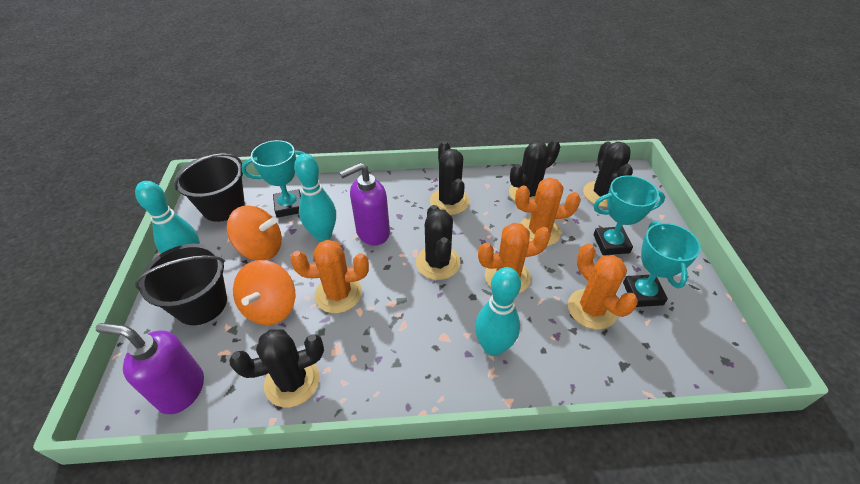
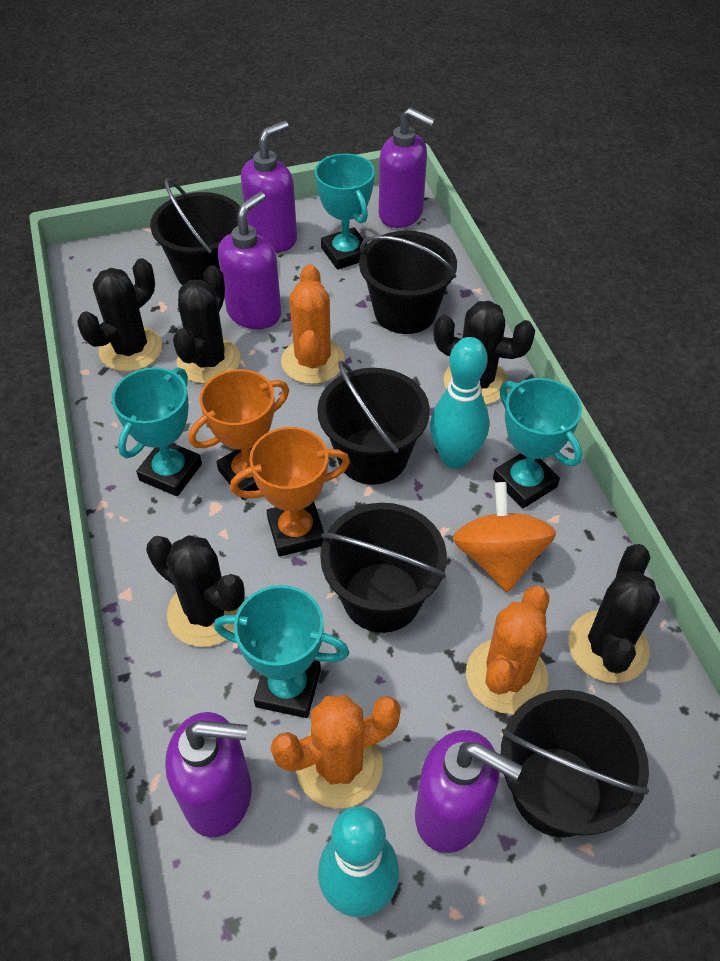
black bucket: [135,244,227,325] [174,153,245,222] = 2 -> [150,178,240,285] [317,361,430,485] [320,503,447,633] [359,231,457,334] [501,690,649,837] = 5
orange cactus: [290,240,369,313] [478,223,551,294] [515,178,581,246] [568,243,638,330] = 4 -> [271,695,401,808] [281,264,345,384] [466,586,549,714] = 3
orange spinning top: [227,206,282,260] [233,260,295,325] = 2 -> [453,482,556,592] = 1
orange trophy: none = 0 -> [189,369,289,499] [230,427,350,557] = 2
purple soap dispenser: [96,323,204,414] [339,163,390,245] = 2 -> [165,712,251,838] [218,192,282,329] [241,121,297,252] [379,107,436,228] [415,730,522,853] = 5
turquoise bowling pin: [135,181,200,254] [294,153,336,242] [475,267,521,356] = 3 -> [318,806,399,917] [430,337,489,469] = 2
turquoise trophy: [241,140,304,218] [593,175,665,255] [623,221,701,307] = 3 -> [112,367,202,496] [214,585,350,718] [315,153,375,270] [493,378,582,508] = 4

